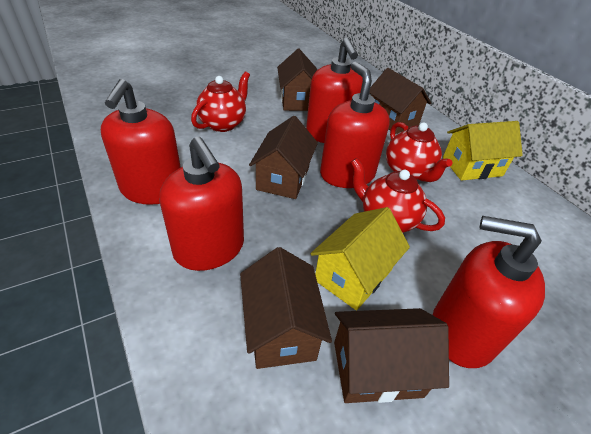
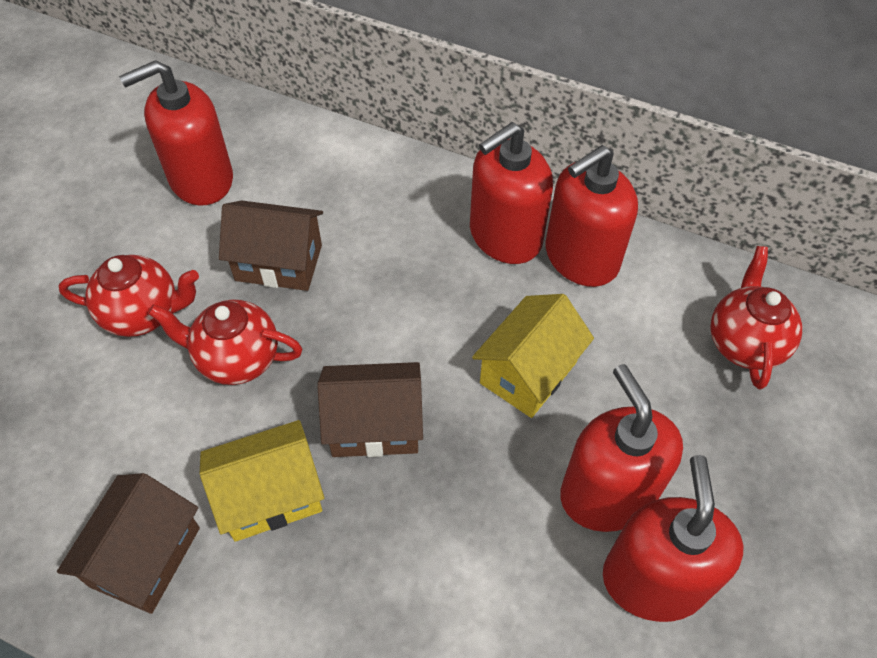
brown house: [240,247,332,369] [249,116,318,199] [277,49,317,111] [334,308,449,403] [369,68,431,134] = 5 -> [57,473,200,614] [219,200,323,291] [317,362,423,457] = 3

